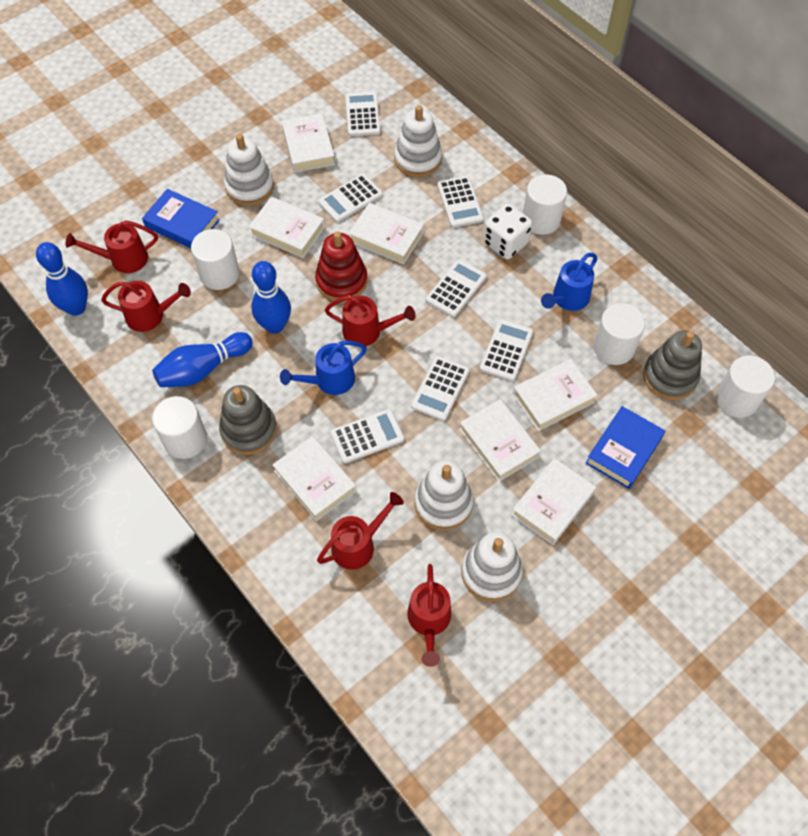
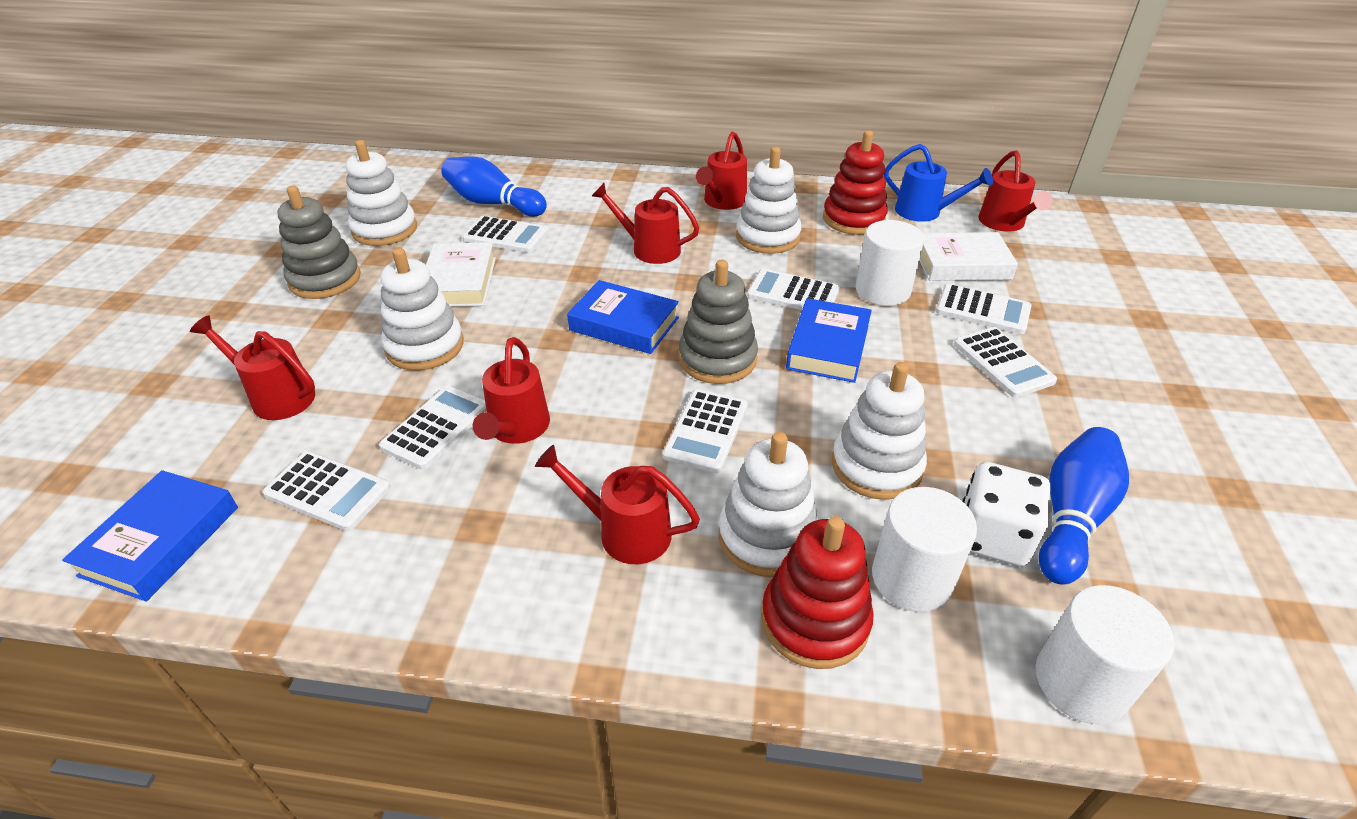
blue book: [142,189,220,248] [585,406,665,489] = 2 -> [62,470,238,602] [567,280,679,354] [786,298,872,383] = 3
blue bowling pin: [36,242,88,316] [152,332,253,387] [251,261,291,334] = 3 -> [441,157,547,217] [1039,427,1129,584] = 2
blue watering can: [280,341,367,395] [541,253,597,311] = 2 -> [884,144,993,222] = 1
red stacking toy: [315,231,368,302] = 1 -> [761,516,874,669] [823,130,888,235] = 2
red watering can: [66,220,158,273] [101,281,191,332] [317,492,404,570] [325,295,416,346] [407,564,451,667] = 5 -> [190,315,315,420] [473,337,550,444] [535,445,700,564] [592,183,699,264] [696,132,747,210] [978,150,1053,232] = 6
white book: [249,196,325,258] [272,436,356,521] [282,113,335,173] [349,203,424,264] [459,399,541,482] [511,458,596,545] [513,359,598,431] = 7 -> [426,242,496,307] [920,232,1018,281] = 2
white cylinder: [152,396,207,459] [191,229,239,290] [523,174,567,235] [593,303,645,365] [716,355,775,418] = 5 -> [856,220,924,306] [872,487,977,612] [1035,585,1174,724] = 3
white stacking toy: [224,134,274,206] [394,105,442,177] [415,461,474,530] [461,532,523,601] = 4 -> [346,140,417,246] [380,248,464,371] [719,432,818,577] [736,147,802,254] [832,362,927,500] = 5

